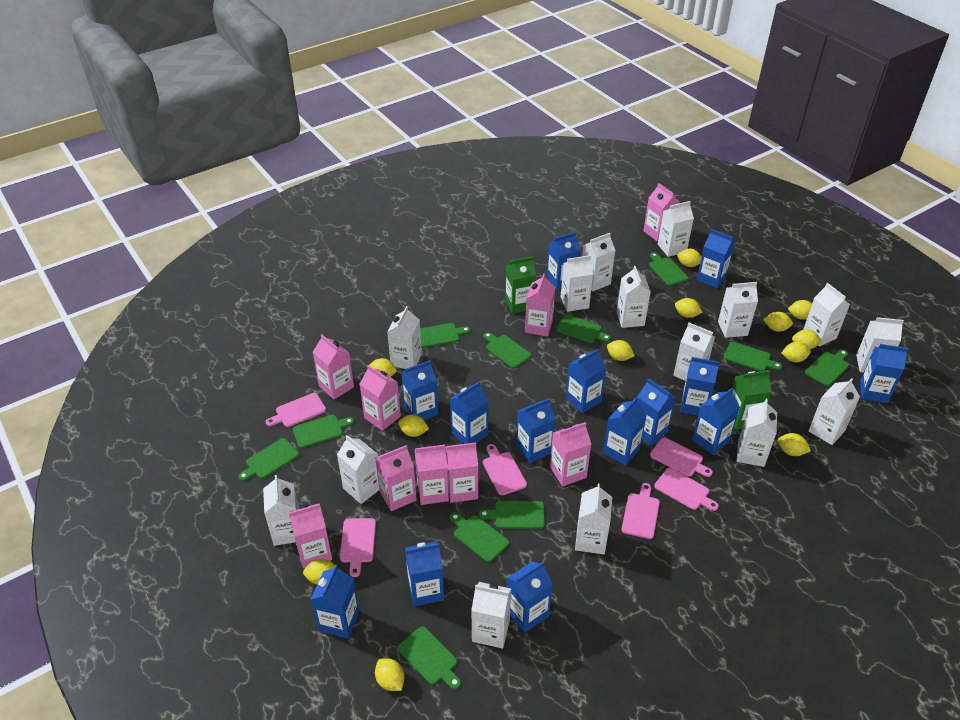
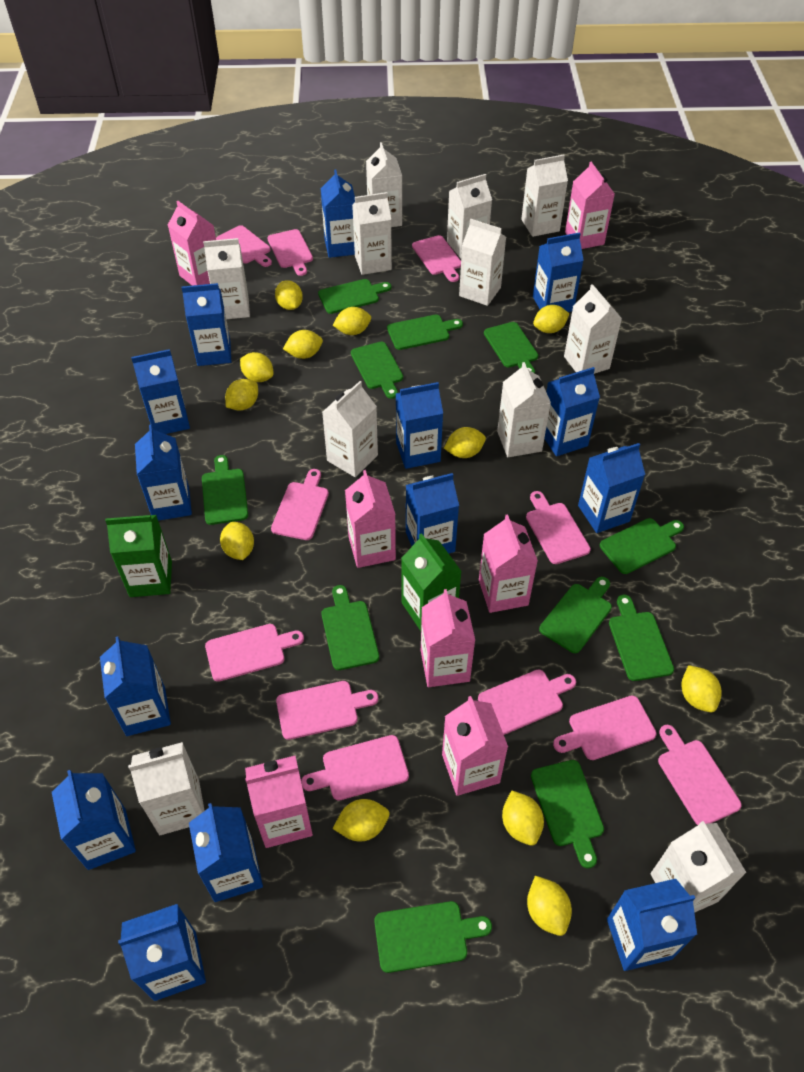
pink carton: [288,503,332,569] [313,334,354,400] [360,365,401,431] [375,445,417,511] [415,445,449,505] [445,442,478,503] [525,274,555,337] [550,422,591,487] [643,183,679,242] = 9 -> [168,201,216,286] [245,756,313,848] [345,470,396,568] [421,589,475,687] [442,696,508,796] [479,514,538,613] [565,162,615,249] = 7
pink cutting board: [266,393,326,427] [340,518,376,577] [483,444,527,495] [621,483,660,539] [650,437,713,477] [654,468,719,511] = 6 -> [205,624,304,682] [216,225,272,267] [267,229,313,276] [271,469,329,540] [276,681,378,740] [301,735,409,801] [412,235,461,282] [478,669,576,735] [526,491,591,564] [553,696,657,760] [658,725,742,825] = 11
white carton: [263,475,300,546] [337,435,379,504] [387,306,422,369] [471,582,511,648] [561,255,593,312] [575,484,612,554] [582,233,616,291] [617,266,651,328] [658,201,694,257] [673,323,715,381] [718,282,758,338] [737,399,777,467] [803,283,850,346] [809,378,860,445] [856,317,904,373] = 15 -> [128,742,205,835] [203,238,250,319] [322,381,378,477] [352,192,392,275] [366,142,402,227] [447,174,492,258] [459,219,506,306] [497,362,551,457] [521,155,568,237] [564,284,622,374] [651,821,747,913] = 11

